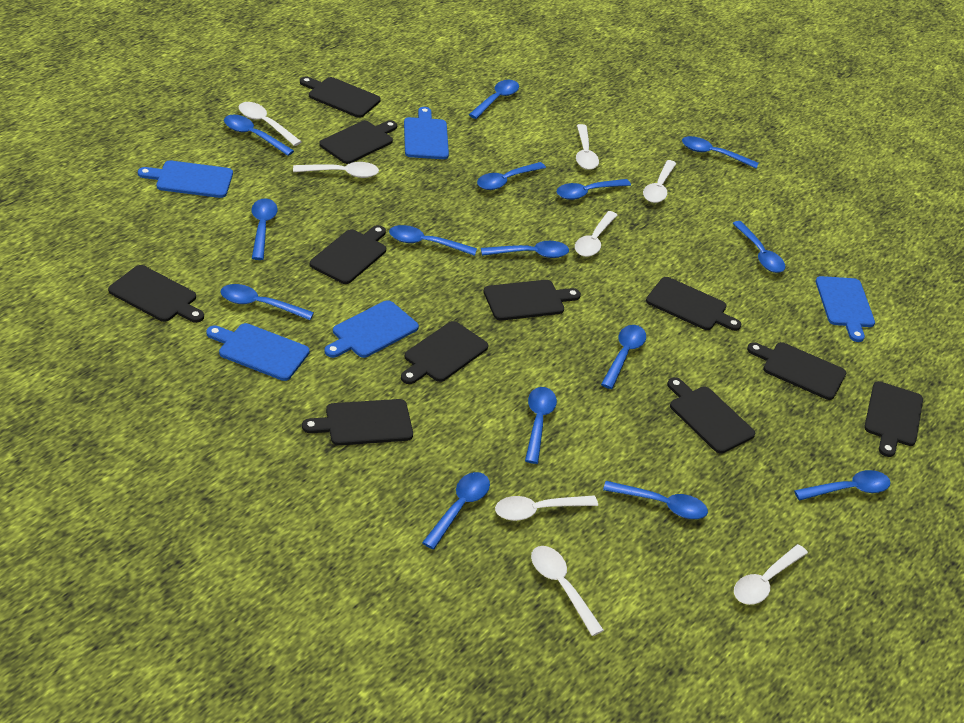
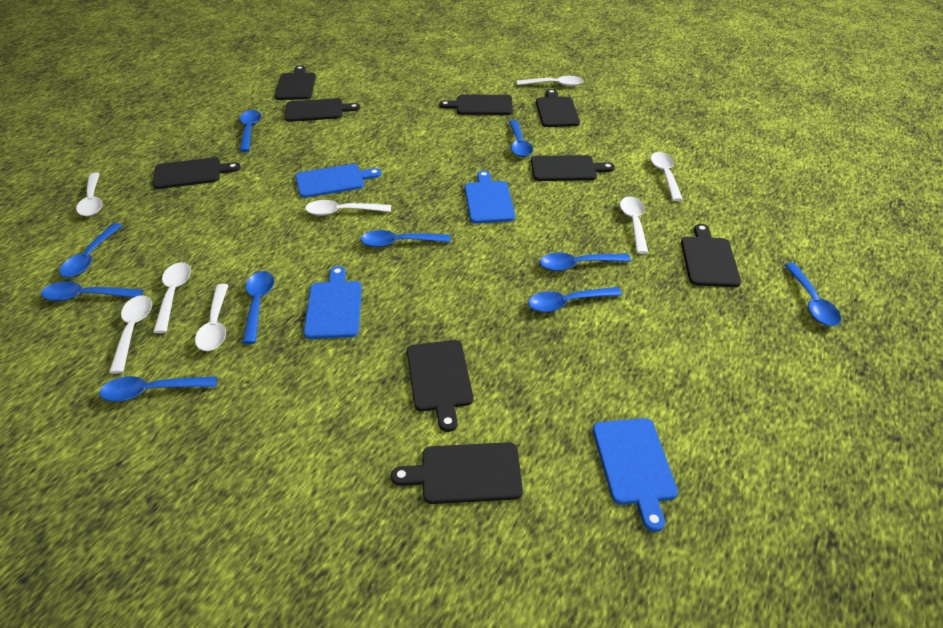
black cutting board: [108,265,204,323] [300,76,381,118] [302,399,413,446] [310,225,386,284] [319,120,397,164] [401,321,488,384] [483,280,581,321] [646,277,742,331] [667,377,755,454] [747,342,846,400] [864,381,923,457] = 11 -> [153,157,241,189] [275,65,316,100] [285,98,360,122] [391,442,523,504] [407,340,473,432] [439,95,513,115] [531,155,615,181] [536,89,580,127] [681,224,741,287] = 9
blue cutting board: [138,160,233,198] [206,323,310,381] [325,300,419,358] [404,107,449,159] [816,276,875,342] = 5 -> [295,164,382,198] [304,266,362,339] [465,170,515,223] [593,418,678,532] = 4
blue spoon: [221,284,314,320] [224,115,294,156] [252,199,278,260] [389,225,477,256] [422,472,490,549] [469,80,519,119] [477,162,546,190] [481,241,569,258] [525,387,557,464] [557,179,631,200] [601,325,646,389] [603,481,708,519] [682,136,758,168] [732,221,785,273] [794,470,891,501] = 15 -> [41,281,143,301] [59,223,122,278] [99,376,217,402] [239,110,261,152] [242,271,274,344] [361,230,451,247] [509,120,533,157] [528,287,622,312] [540,253,631,271] [785,263,841,326] = 10

